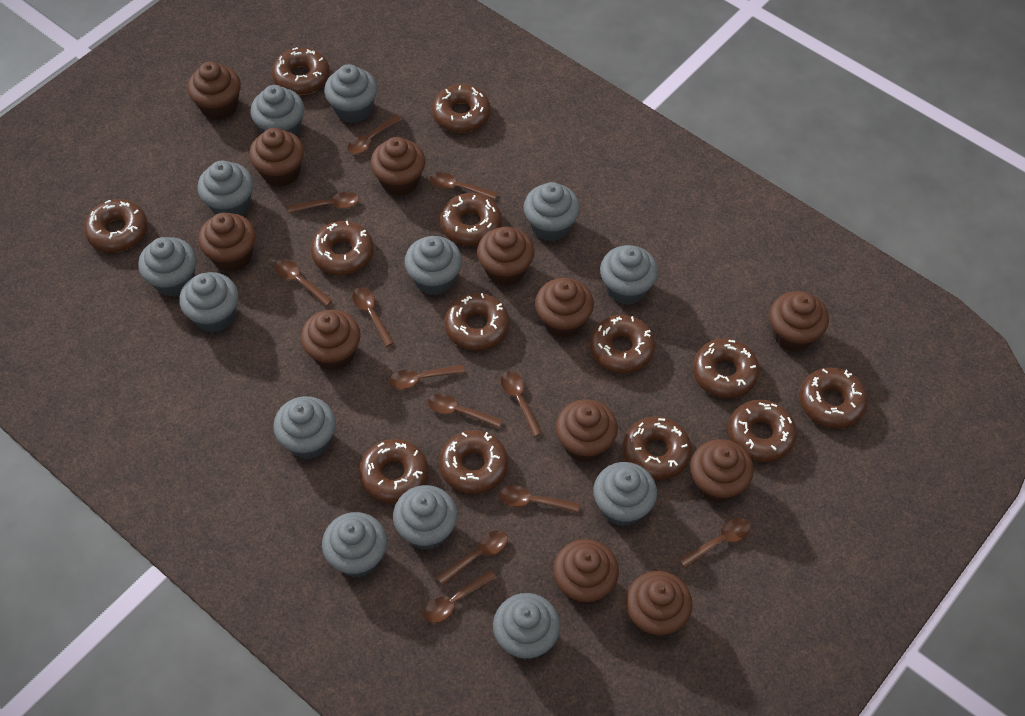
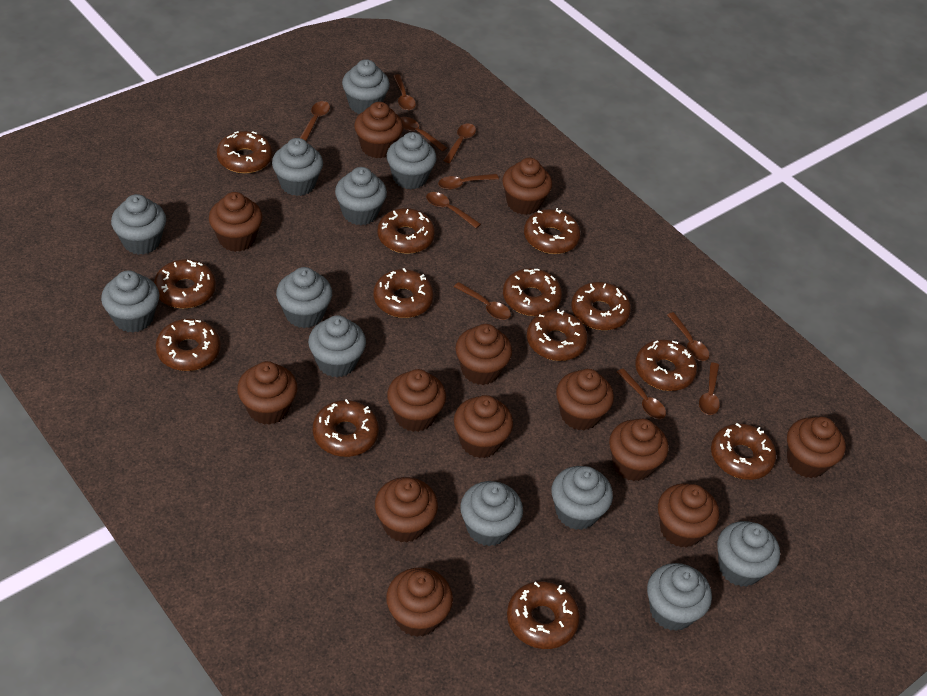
brown cupcake: [187,61,241,120] [198,213,256,272] [249,128,304,187] [301,310,361,371] [370,137,426,196] [477,227,534,286] [535,278,594,338] [553,539,619,605] [556,399,618,462] [626,571,693,638] [690,439,754,503] [770,291,829,352] = 12 -> [209,192,263,252] [237,361,298,425] [354,102,403,158] [375,477,438,543] [386,567,453,637] [387,369,446,432] [454,395,513,458] [455,324,512,385] [502,158,552,215] [556,369,614,430] [609,419,669,481] [658,483,719,548] [787,417,846,478] = 13
brown spoon: [275,259,333,306] [289,192,359,213] [347,115,402,154] [352,287,394,347] [389,365,465,389] [424,570,497,623] [428,394,502,428] [430,172,497,200] [437,530,508,585] [500,485,580,513] [501,371,542,437] [679,518,750,568] = 12 -> [300,101,330,141] [393,74,416,110] [400,117,447,152] [426,192,481,229] [438,174,499,190] [443,123,476,163] [454,282,511,320] [617,369,666,419] [667,312,709,361] [699,362,720,415] = 10
grey cupcake: [138,237,197,297] [179,272,238,332] [197,161,253,215] [251,85,304,136] [273,396,336,459] [322,512,387,577] [324,64,377,123] [393,485,457,550] [404,236,462,295] [493,593,560,660] [524,182,580,241] [593,462,657,526] [600,245,658,305] = 13 -> [101,270,159,333] [111,194,166,255] [272,138,323,196] [276,267,332,328] [308,315,366,377] [335,167,387,225] [342,59,390,114] [387,132,436,189] [460,481,523,546] [551,466,613,530] [647,563,712,631] [717,521,780,587] = 12

